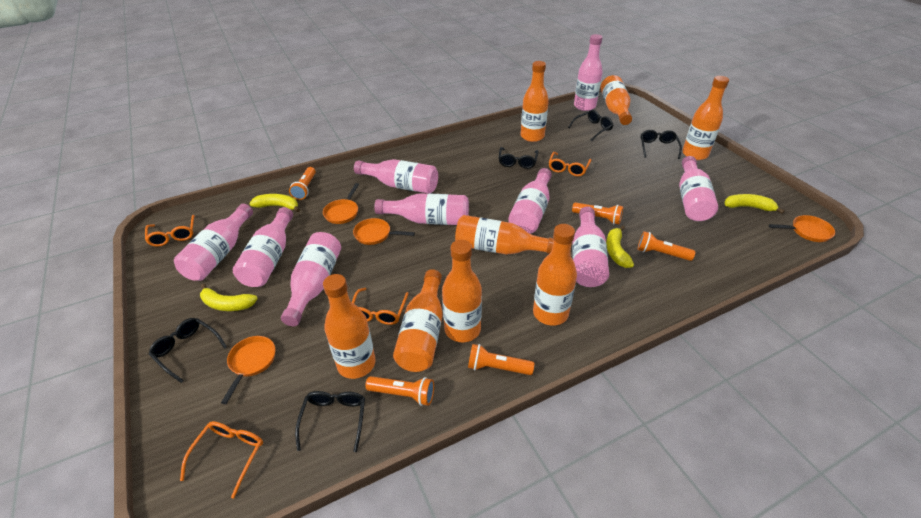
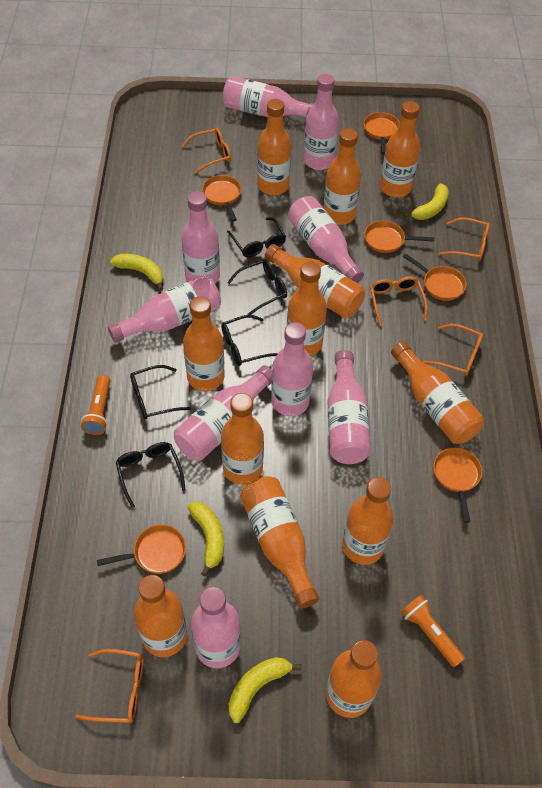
orange bottle: [323,274,376,379] [393,269,443,372] [442,240,482,342] [455,215,554,255] [521,61,549,142] [533,224,577,326] [600,75,632,125] [682,76,729,160] = 8 -> [134,575,187,657] [183,296,225,391] [221,393,264,485] [240,476,319,608] [257,99,291,195] [265,244,365,318] [287,261,327,356] [323,129,361,225] [326,640,382,718] [342,477,394,565] [380,101,420,197] [391,342,484,444] = 12
orange flashlight: [289,167,316,200] [365,376,434,406] [468,344,534,375] [572,202,623,225] [637,231,695,261] = 5 -> [81,375,110,435] [401,595,465,667] = 2
orange glasses: [145,215,195,247] [180,421,263,499] [352,288,409,325] [549,152,591,176] = 4 -> [76,649,144,723] [182,128,231,174] [370,277,428,326] [423,324,483,376] [438,217,490,261] = 5
orange pan: [221,336,275,404] [323,183,359,224] [353,218,415,245] [769,215,835,242] = 4 -> [97,525,186,574] [202,175,241,221] [364,112,400,154] [364,221,434,253] [403,253,466,301] [433,448,482,523] = 6

